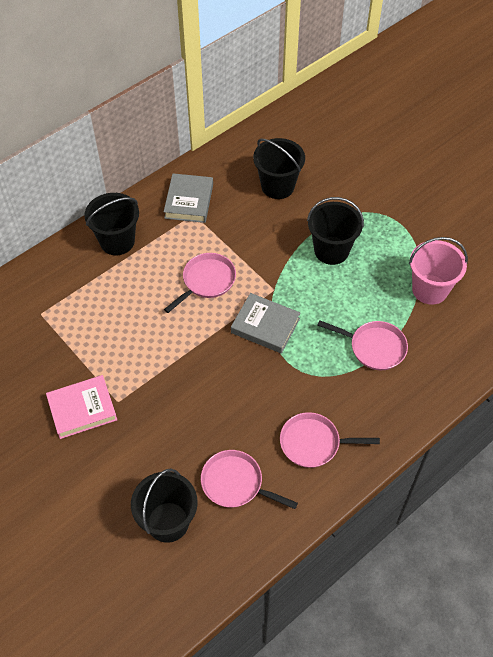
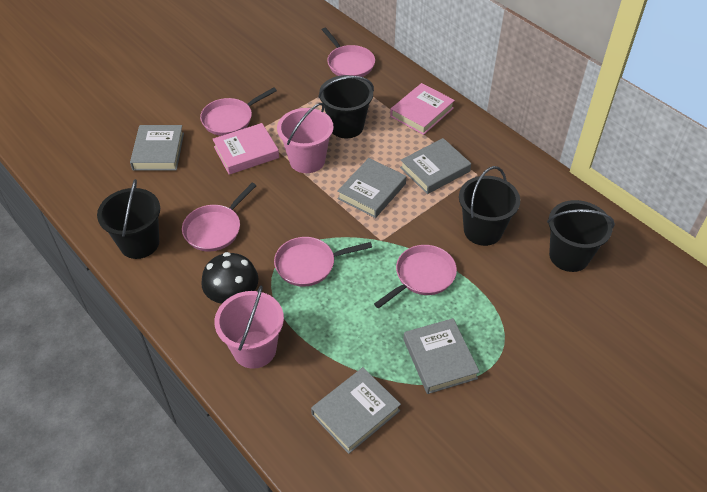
black mushroom: none = 0 -> [201,252,258,304] = 1
grey book: [164,173,213,223] [231,293,300,353] = 2 -> [130,125,184,171] [311,367,401,454] [337,158,406,218] [400,138,471,194] [403,318,480,394] = 5
pink book: [46,375,117,439] = 1 -> [212,123,279,175] [390,83,455,135] = 2
pink bucket: [409,237,468,305] = 1 -> [214,286,284,369] [277,103,334,173] = 2
pink pan: [164,253,236,313] [201,450,298,509] [280,412,380,468] [318,320,408,370] = 4 -> [182,183,257,251] [200,87,277,136] [274,237,372,287] [322,28,375,77] [374,245,457,309] = 5

